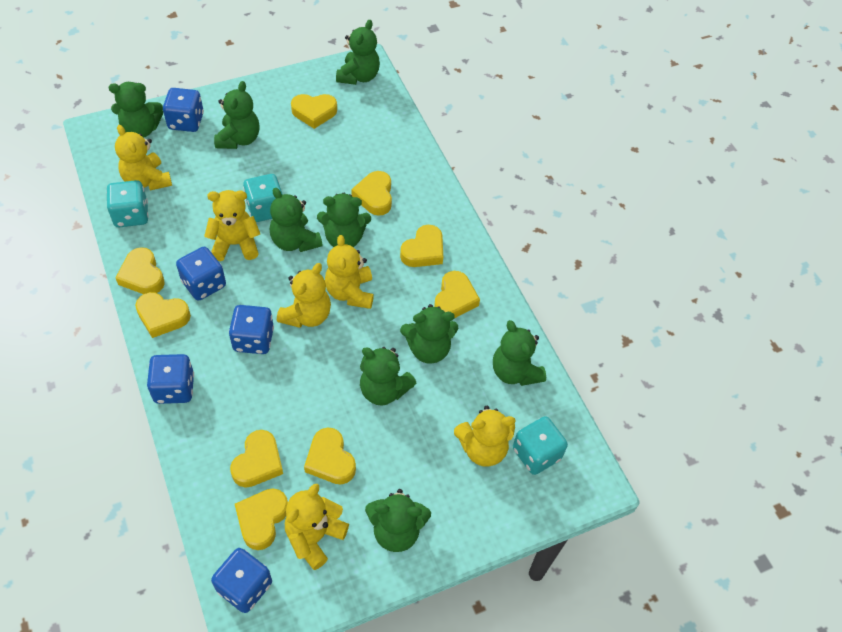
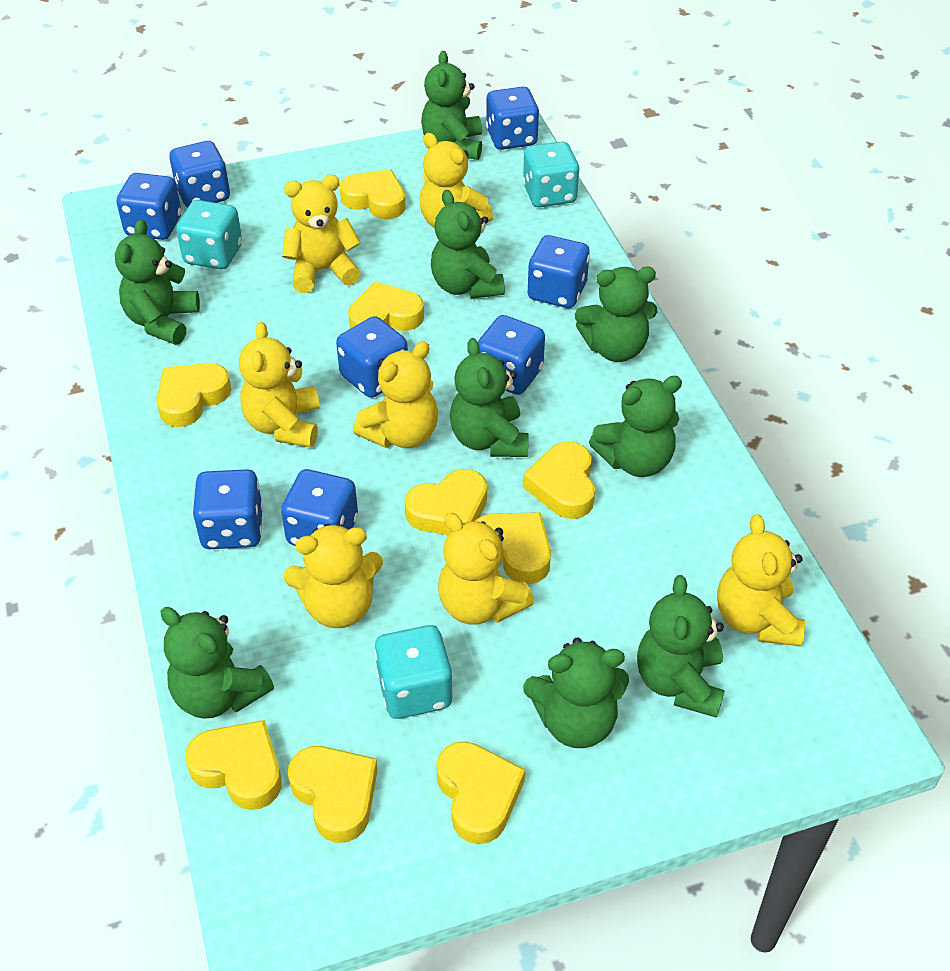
blue dice: [147,354,194,404] [163,88,204,132] [176,247,226,301] [211,548,272,613] [229,305,274,354] = 5 -> [117,173,181,240] [169,141,230,208] [192,469,263,549] [281,469,358,546] [336,316,408,398] [478,315,545,395] [486,87,539,150] [527,235,590,308] = 8
yellow teddy bear: [115,125,172,191] [204,190,260,261] [277,263,331,328] [285,484,349,570] [325,235,374,309] [454,406,515,467] = 6 -> [239,322,320,447] [282,175,361,293] [284,524,383,628] [353,341,438,448] [420,133,493,228] [438,513,534,625] [717,514,805,646] = 7

